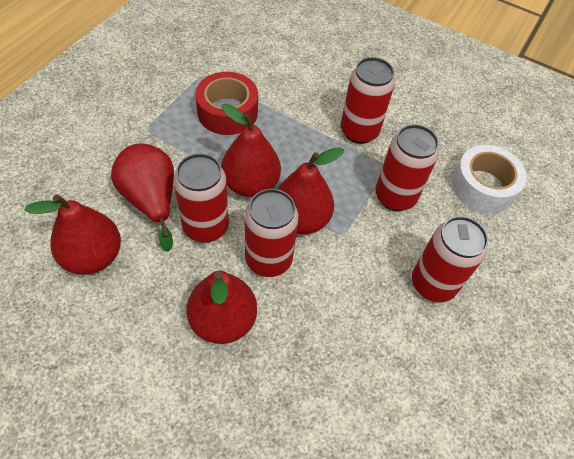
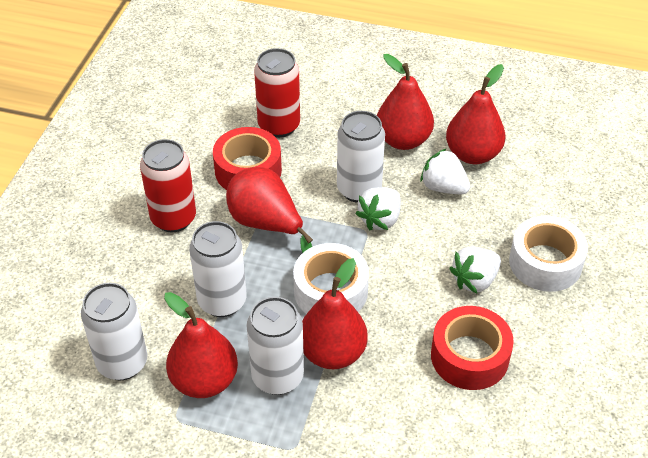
red can: [174,153,229,243] [245,189,299,277] [341,57,395,144] [375,124,439,211] [412,216,488,302] = 5 -> [140,139,196,232] [254,48,300,138] = 2
red tape: [195,72,258,135] = 1 -> [213,127,282,190] [431,306,514,390] = 2
white can: none = 0 -> [81,283,147,380] [189,221,247,317] [247,297,304,395] [337,111,385,203] = 4
white strawberry: none = 0 -> [355,187,401,230] [420,148,470,194] [449,246,501,293] = 3
white tape: [452,145,527,213] = 1 -> [293,243,369,314] [509,216,588,292] = 2

